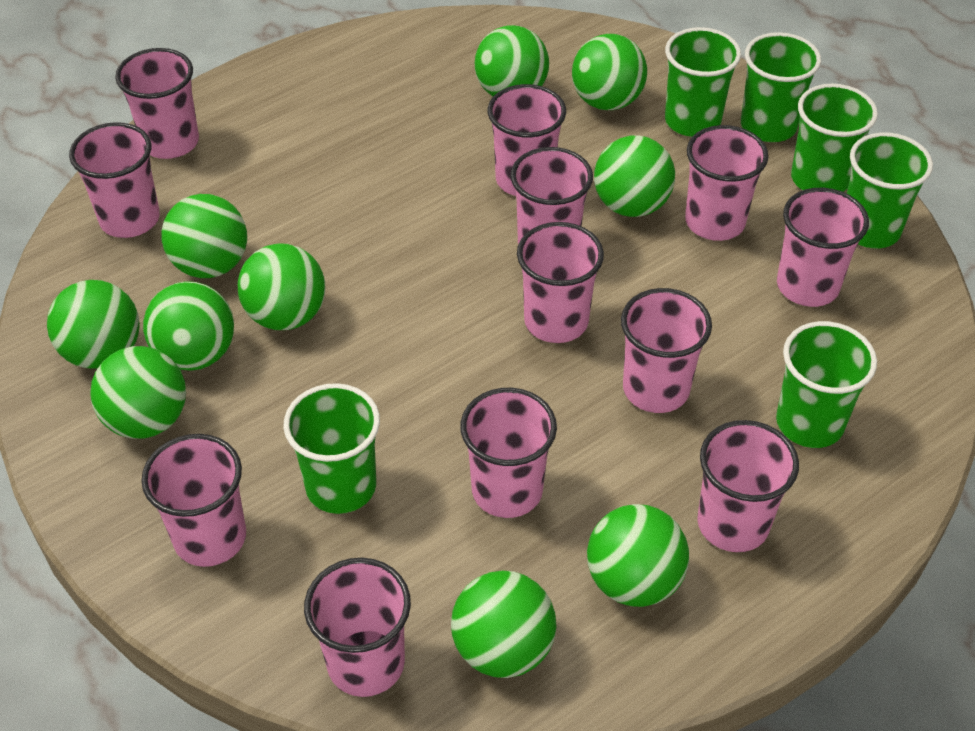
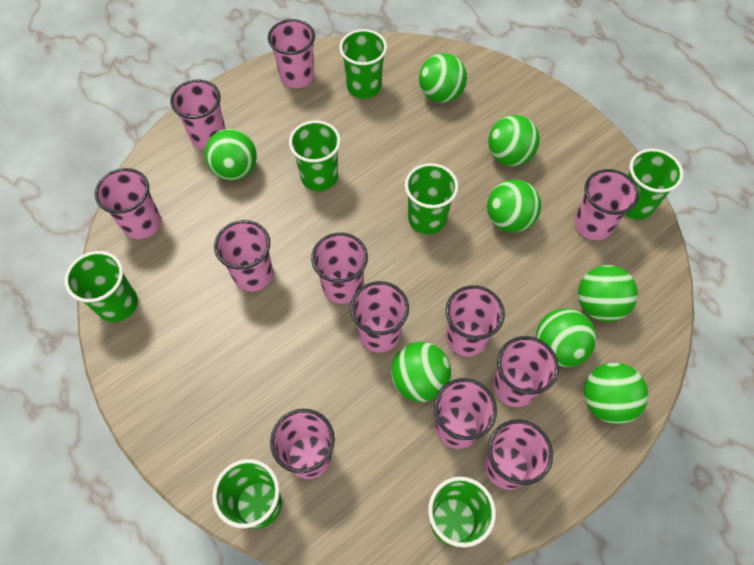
green ball: [47,280,140,369] [90,346,186,439] [143,281,234,371] [161,194,247,278] [238,243,325,330] [451,571,557,678] [475,25,549,96] [572,34,647,110] [587,504,689,607] [594,135,675,217] = 10 -> [205,129,257,180] [391,342,451,402] [419,53,467,103] [487,179,541,233] [488,115,540,166] [536,308,597,367] [578,265,638,322] [584,363,648,424] = 8
green cup: [283,383,380,514] [665,27,741,137] [741,32,821,142] [776,321,877,448] [791,84,878,192] [847,133,933,248] = 6 -> [65,251,138,322] [212,459,282,529] [289,120,341,191] [339,29,387,99] [405,163,458,234] [428,477,496,548] [625,149,684,220] = 7

